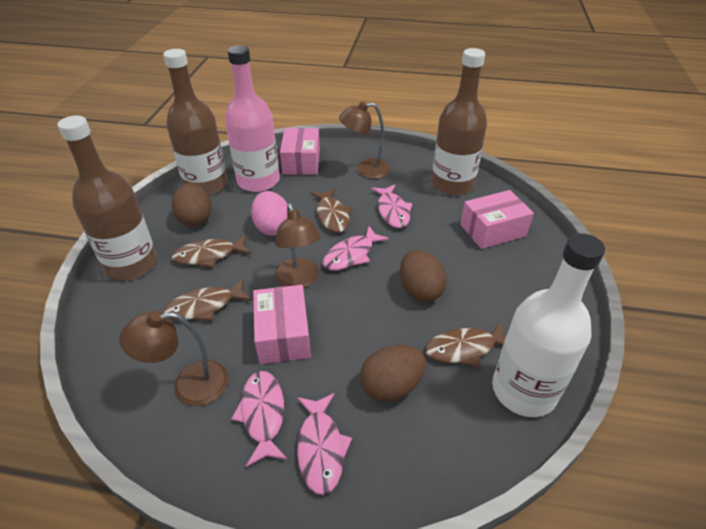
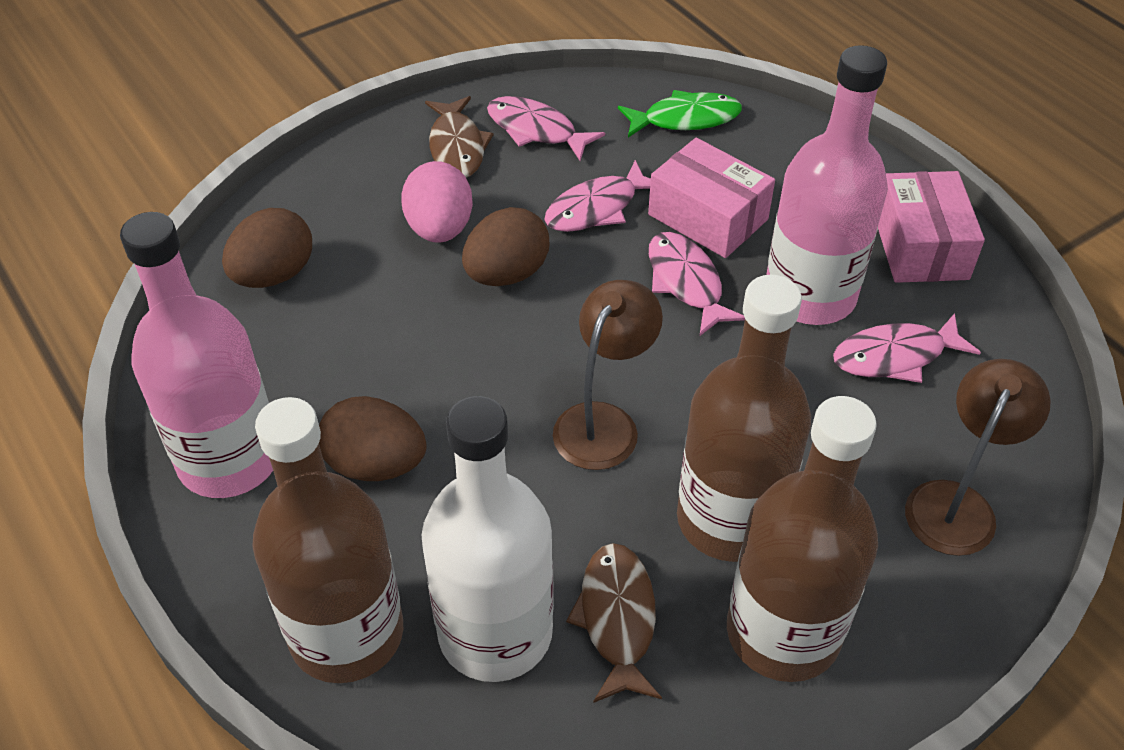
brown fish: [163,279,252,321] [171,235,251,268] [310,188,352,233] [425,322,506,367] = 4 -> [425,96,494,178] [566,543,662,703] = 2
brown lamp: [119,311,229,406] [275,203,321,288] [339,101,391,179] = 3 -> [553,280,663,470] [905,359,1051,556] = 2
green fish: none = 0 -> [618,90,742,137] = 1
pink bottle: [225,45,280,192] = 1 -> [120,212,273,498] [766,45,888,325] = 2
pink box: [253,285,311,364] [280,128,320,175] [460,190,534,249] = 3 -> [648,138,775,258] [878,171,985,283] = 2

